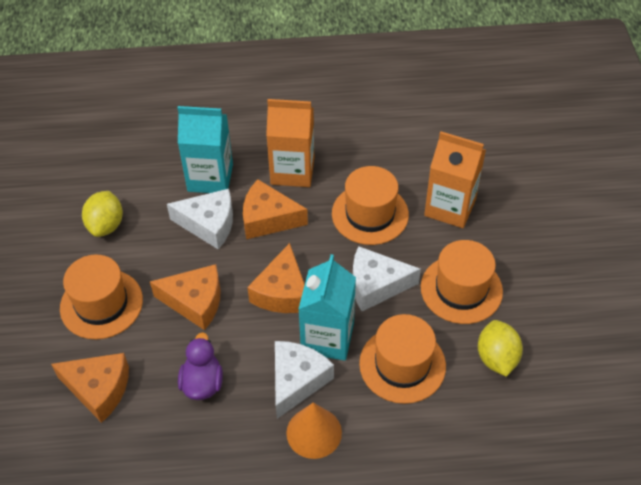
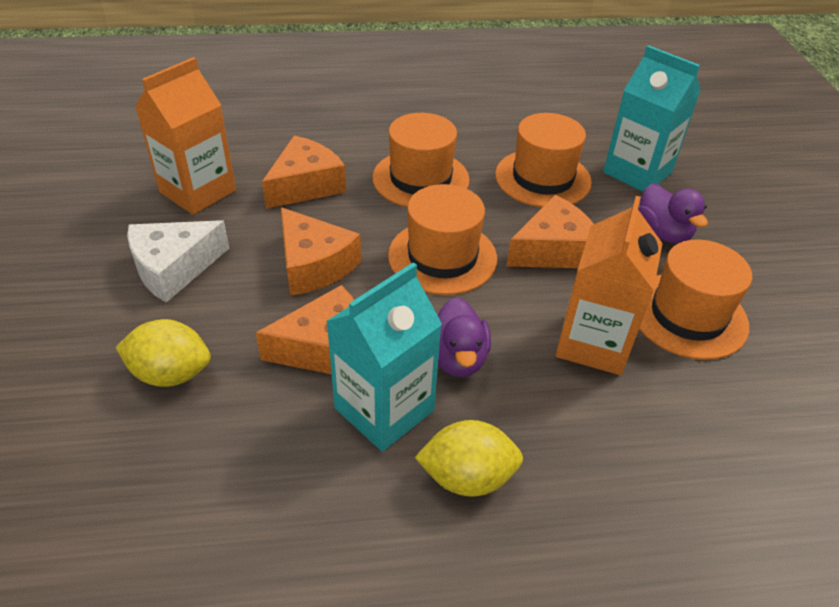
orange cone: [286,403,342,459] = 1 -> none = 0
purple duck: [178,332,223,400] = 1 -> [438,297,491,377] [638,183,708,243] = 2
white cheese: [167,189,233,249] [275,341,334,419] [353,246,421,311] = 3 -> [127,220,230,303] = 1

